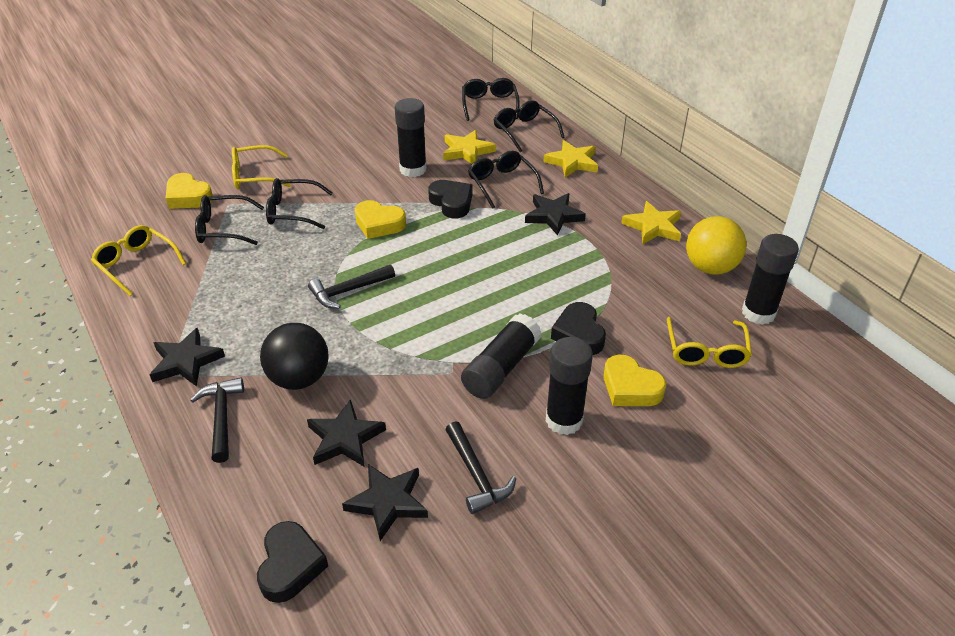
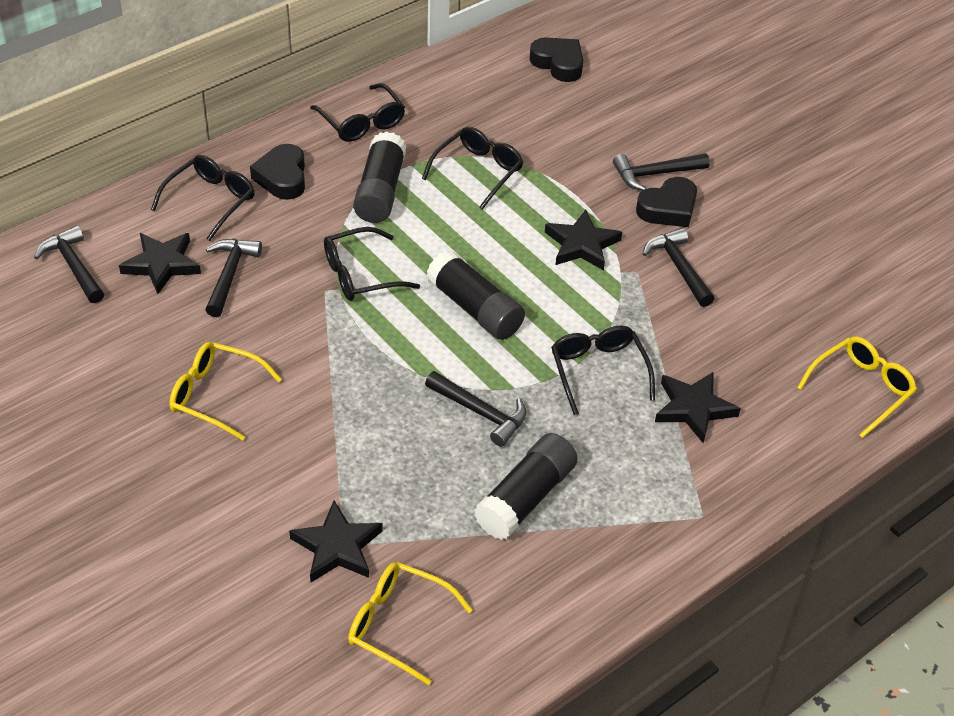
black ball: [260,323,329,390] = 1 -> none = 0
black glue stick: [395,98,427,177] [461,314,542,399] [546,337,593,435] [742,234,799,325] = 4 -> [353,131,406,223] [426,250,525,340] [474,433,578,540] = 3
black hammer: [190,377,244,463] [308,265,395,309] [445,421,516,514] = 3 -> [34,225,104,303] [205,239,262,317] [425,371,526,447] [613,153,710,191] [643,228,715,307] = 5
yellow ball: [686,216,746,274] = 1 -> none = 0
yellow heart: [166,173,213,209] [355,200,406,239] [604,354,666,406] = 3 -> none = 0
yellow star: [443,130,496,164] [544,140,598,178] [621,201,681,245] = 3 -> none = 0

